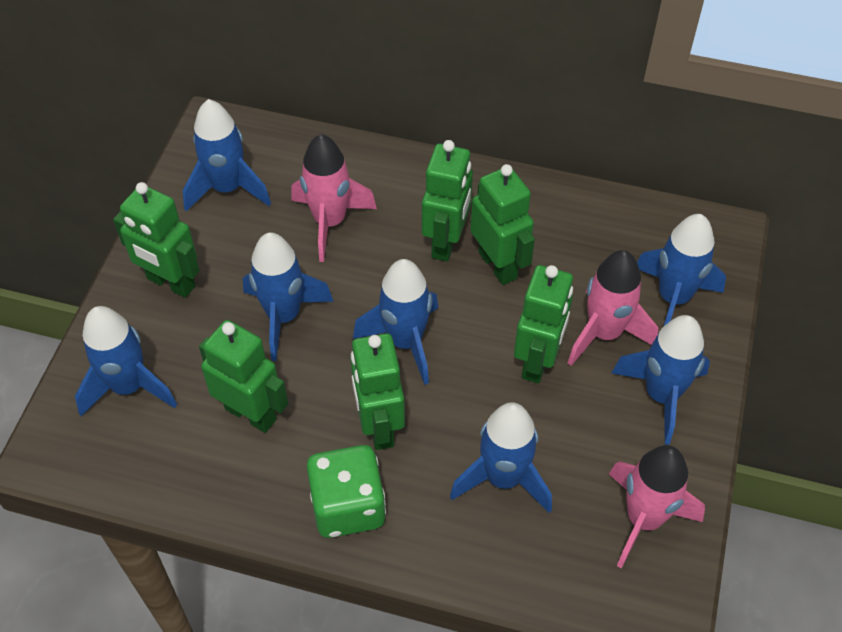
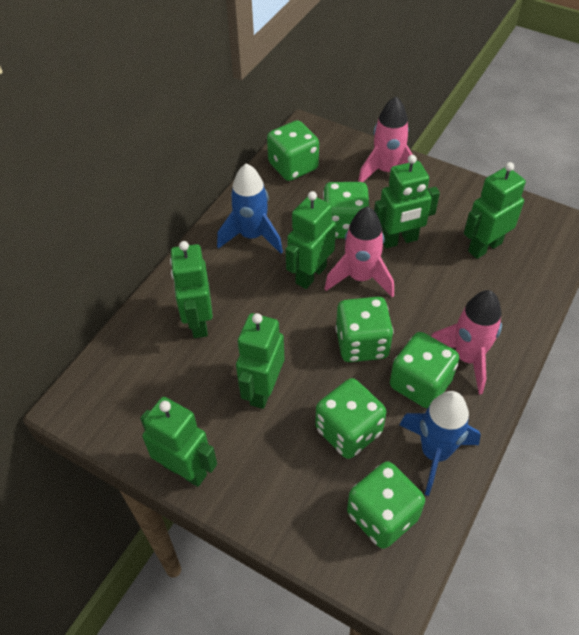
blue rocket: [75,306,177,416] [183,99,271,212] [243,232,334,361] [353,259,438,385] [450,402,552,513] [612,315,710,445] [637,214,726,327] = 7 -> [217,163,283,254] [400,391,481,496] = 2
green dice: [307,445,386,538] = 1 -> [267,120,319,181] [315,378,386,459] [323,182,369,239] [335,297,394,362] [347,461,425,549] [390,332,459,409] = 6

